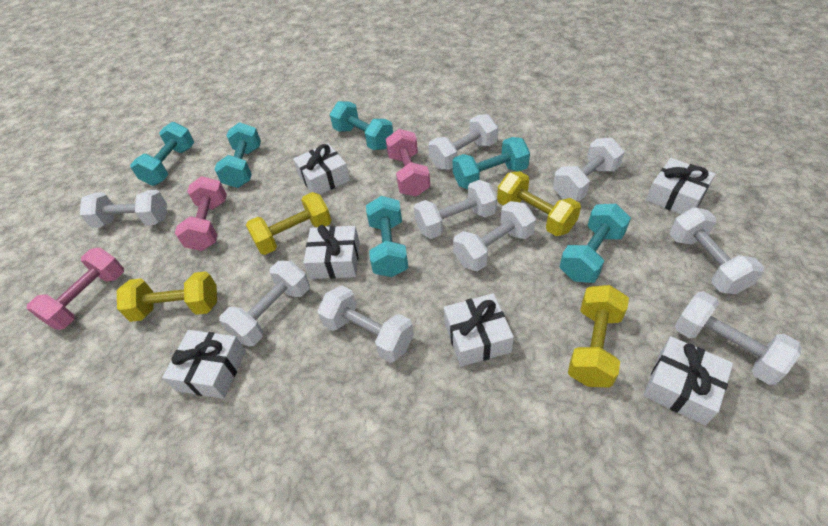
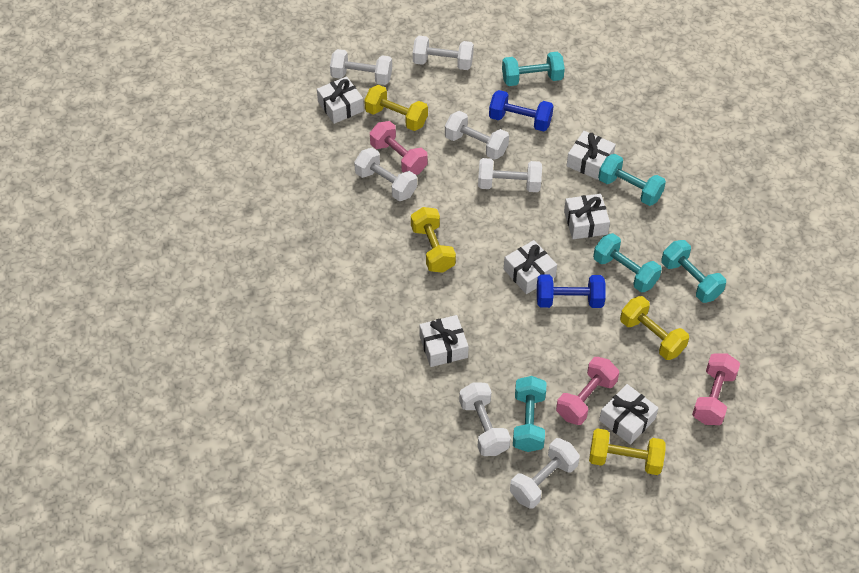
blue dumbbell: none = 0 -> [489,90,554,131] [537,274,606,308] = 2
turquoise dumbbell: [130,122,194,186] [214,122,261,188] [330,101,393,150] [366,196,408,277] [453,137,530,189] [559,204,631,283] = 6 -> [502,52,565,86] [513,376,547,452] [593,233,662,293] [598,154,666,206] [661,240,726,303] = 5
white dumbbell: [80,190,167,228] [219,261,310,346] [317,285,414,363] [414,180,497,239] [428,114,498,170] [453,201,536,271] [553,138,624,201] [670,207,764,294] [675,291,802,385] = 9 -> [330,49,392,85] [354,148,417,201] [413,36,474,70] [445,111,509,160] [459,382,511,456] [478,158,542,192] [510,438,580,509] = 7

